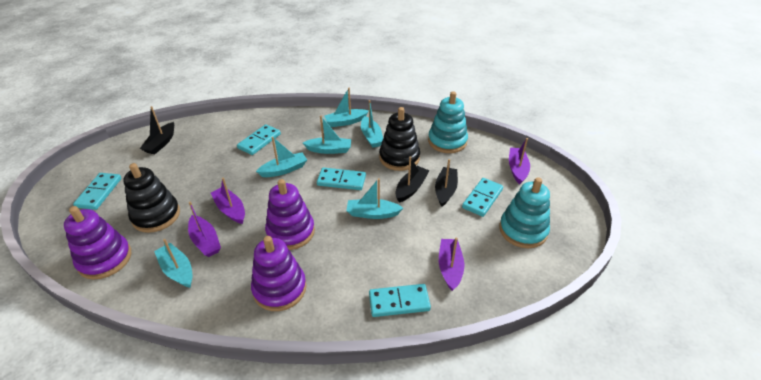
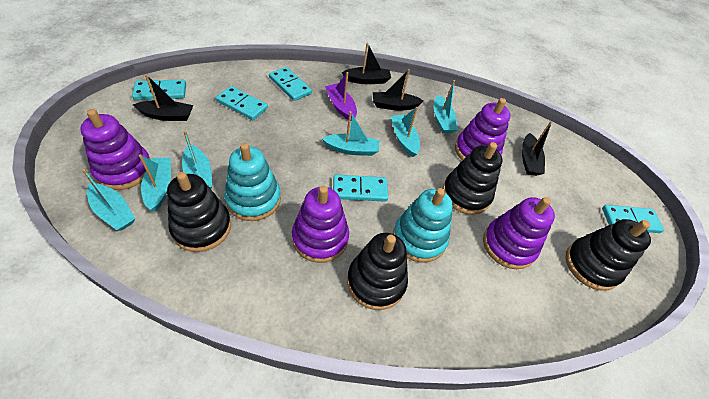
black boat: [140,106,174,154] [395,156,430,203] [435,159,458,206] = 3 -> [133,74,194,121] [342,43,391,84] [373,69,424,111] [522,121,552,176] = 4
black stacking toy: [123,163,180,233] [379,107,420,171] = 2 -> [167,172,231,252] [347,233,408,310] [443,142,502,215] [566,219,651,291] = 4
purple boat: [188,202,221,257] [211,178,245,224] [439,238,464,291] [509,138,530,184] = 4 -> [325,72,357,120] = 1
purple stacking toy: [64,206,131,280] [251,236,307,311] [265,179,315,250] = 3 -> [80,109,151,190] [292,186,349,263] [455,98,510,161] [483,197,555,269] = 4

